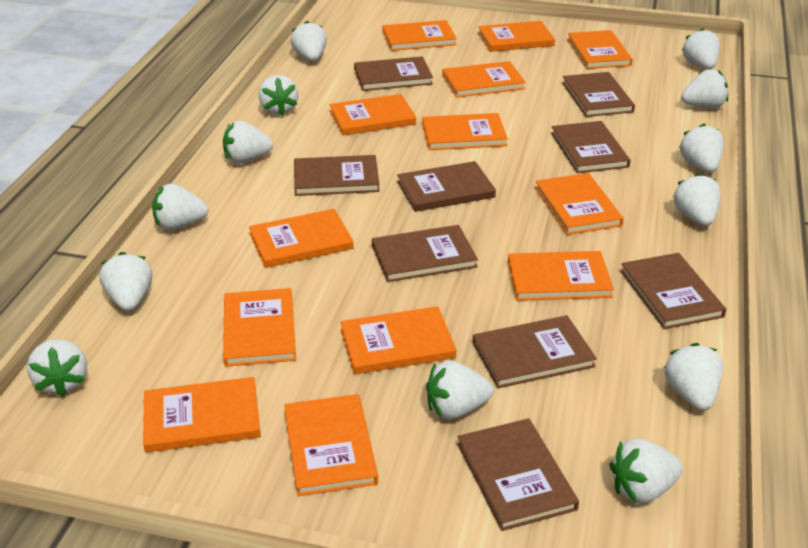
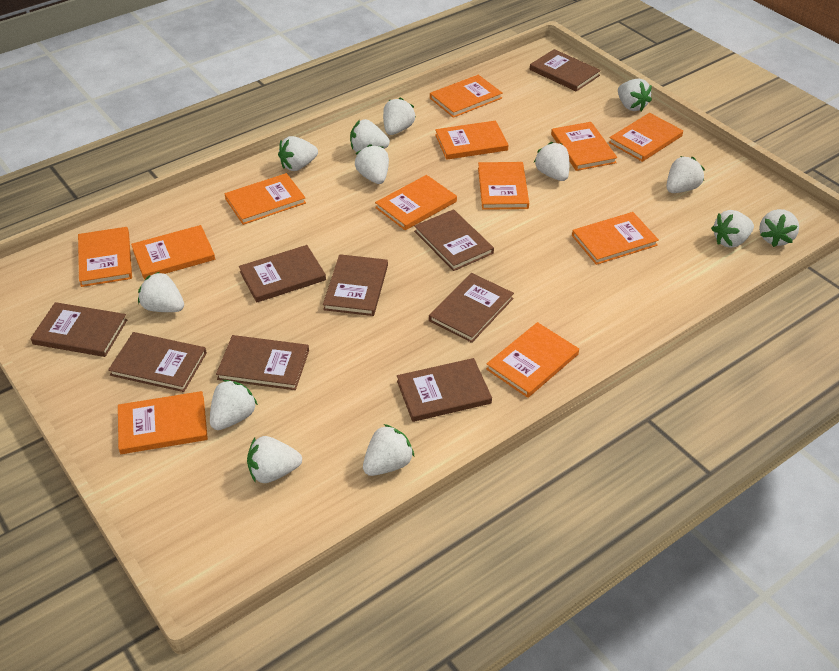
orange book: [143,377,261,453] [223,288,296,367] [249,209,354,268] [284,394,378,496] [329,94,416,135] [340,306,456,374] [383,20,457,51] [422,113,508,150] [442,61,526,98] [478,21,555,52] [508,251,614,301] [535,173,624,235] [567,30,633,69] = 13 -> [78,227,132,287] [118,391,208,454] [131,225,215,280] [224,173,306,225] [375,175,457,230] [430,75,503,118] [435,120,508,160] [478,162,529,210] [486,322,579,398] [551,122,618,171] [572,212,659,265] [609,113,683,162] = 12

